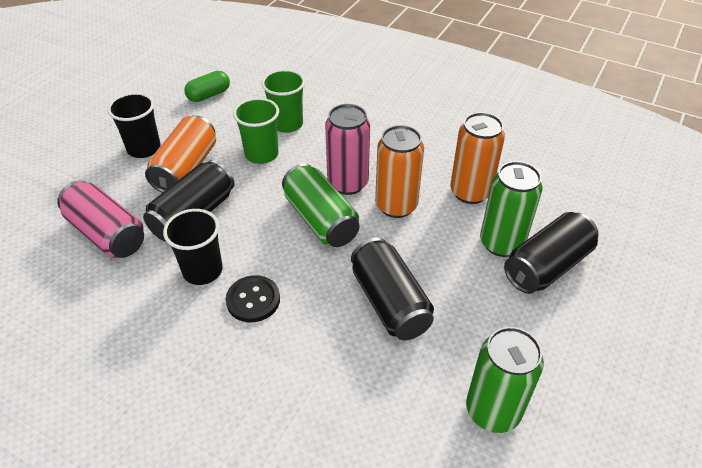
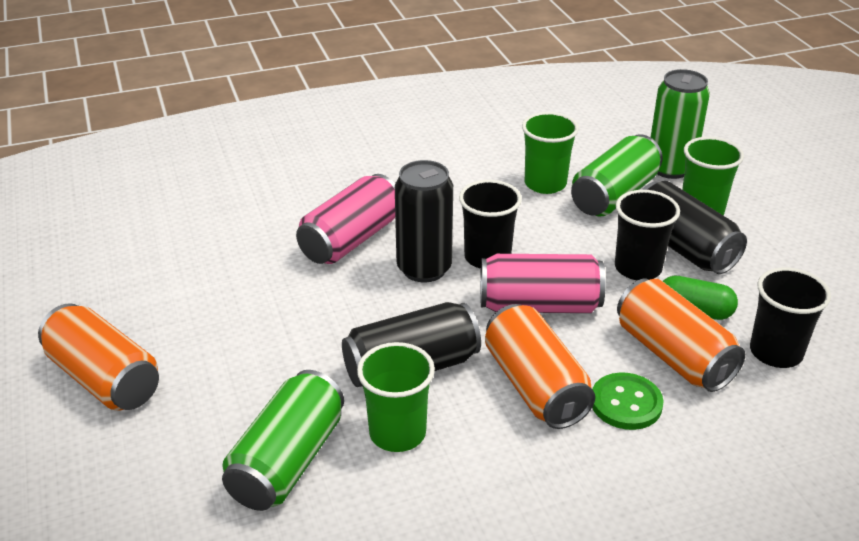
black button: [226,275,280,322] = 1 -> none = 0
black cup: [108,93,161,158] [163,209,223,285] = 2 -> [459,180,522,269] [615,190,680,280] [750,268,831,368] = 3
green button: none = 0 -> [592,372,664,430] = 1
green cup: [233,98,279,164] [261,69,305,133] = 2 -> [357,342,435,452] [522,112,579,194] [682,137,744,215] = 3

